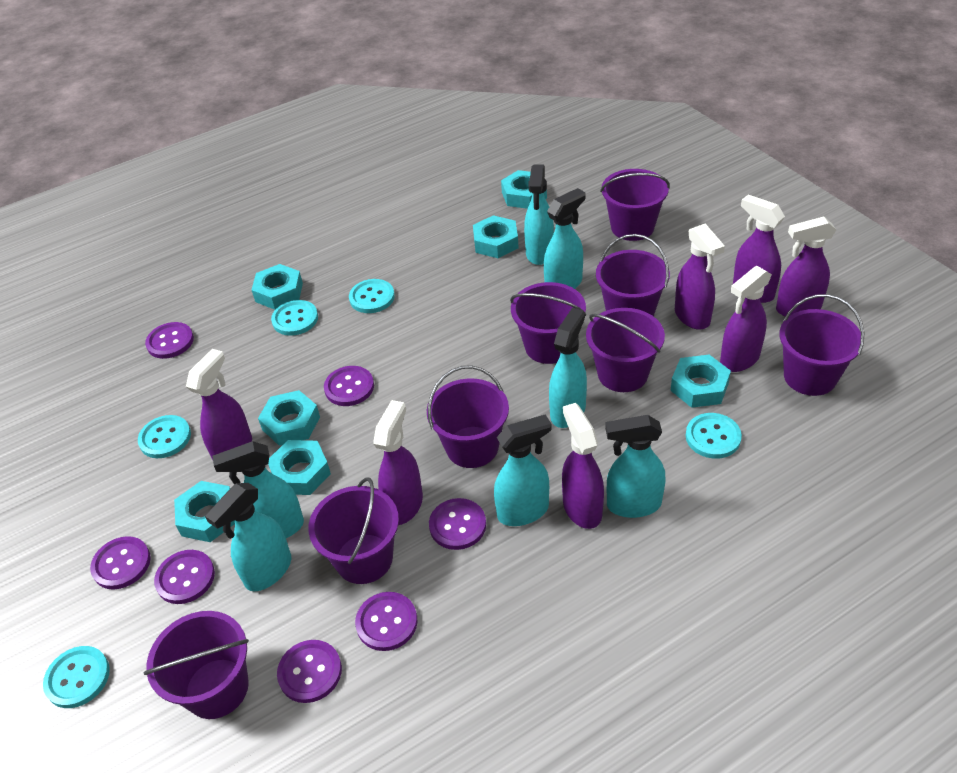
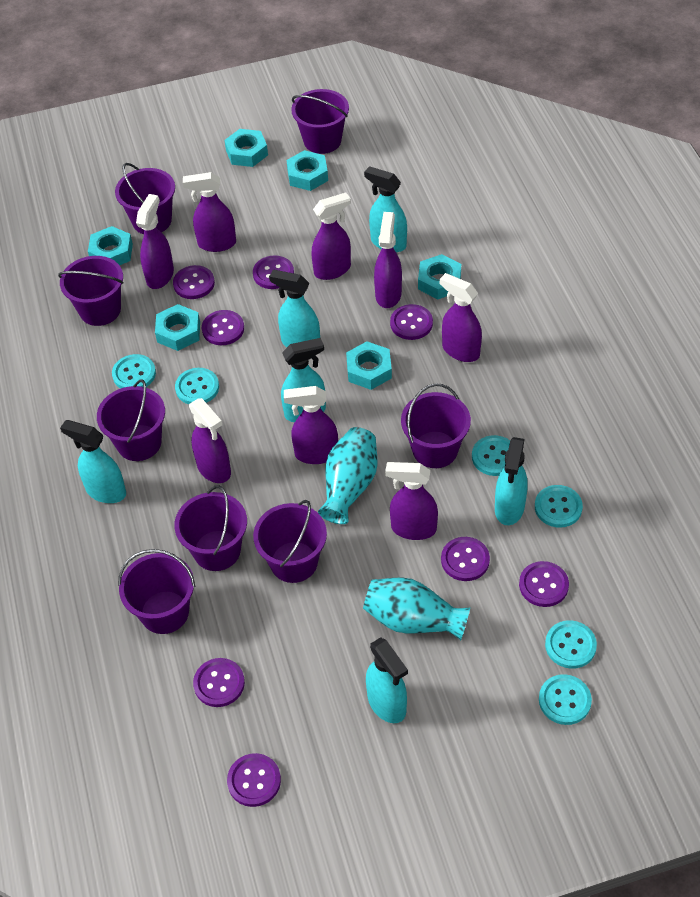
purple button: [90,536,151,590] [145,322,194,359] [154,550,215,604] [277,640,342,703] [324,366,374,406] [355,592,418,651] [429,498,486,550] = 7 -> [173,265,215,299] [193,658,245,707] [202,310,244,345] [227,753,281,807] [253,256,294,289] [390,304,433,340] [441,537,490,581] [519,561,569,607] = 8
purple spray bottle: [186,349,252,460] [373,400,423,525] [562,403,604,529] [675,223,725,329] [720,266,772,372] [733,195,785,303] [776,217,836,316] = 7 -> [136,194,174,289] [183,172,236,252] [189,398,231,483] [284,386,338,464] [311,193,351,280] [374,212,402,308] [385,462,438,540] [440,273,482,362] = 8
turquoise button: [43,646,110,708] [138,415,191,458] [271,300,318,336] [349,279,395,313] [685,413,742,459] = 5 -> [112,354,156,388] [175,368,219,404] [472,435,510,476] [535,485,583,528] [539,674,592,725] [545,620,597,669] = 6
turquoise nut: [174,481,235,542] [252,264,303,310] [258,390,320,446] [268,440,331,495] [473,215,519,258] [501,170,547,209] [670,355,731,408] = 7 -> [88,226,133,265] [155,304,200,351] [224,129,268,167] [287,150,328,191] [346,341,392,390] [418,254,461,299] = 6
turquoise spray bottle: [205,483,291,591] [212,441,304,538] [494,414,552,526] [524,164,554,265] [544,188,585,289] [549,308,587,428] [605,415,666,518] = 7 -> [60,420,126,503] [269,270,320,347] [281,338,326,422] [364,166,407,252] [366,637,408,723] [495,437,528,525] = 6
turquoise vase: none = 0 -> [318,427,378,524] [363,577,470,640] = 2

